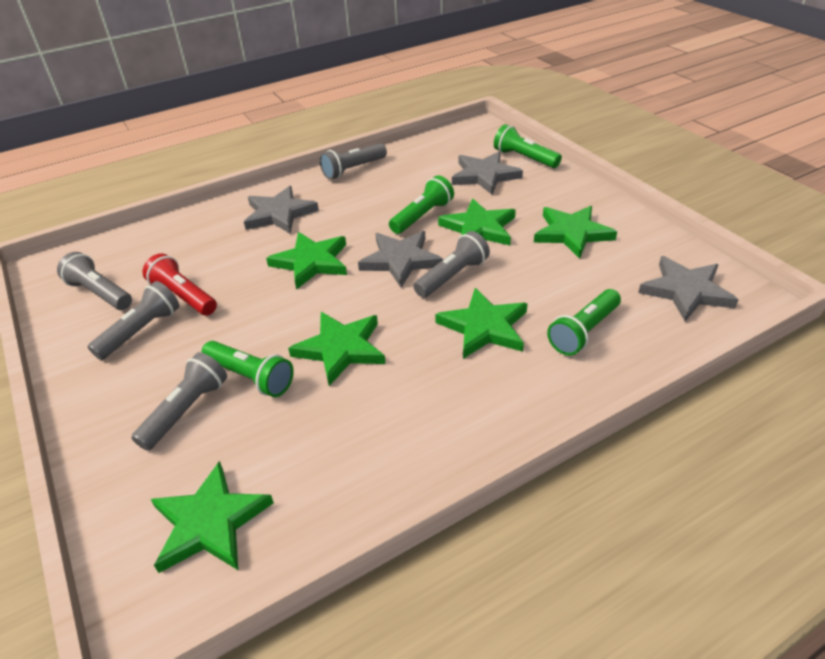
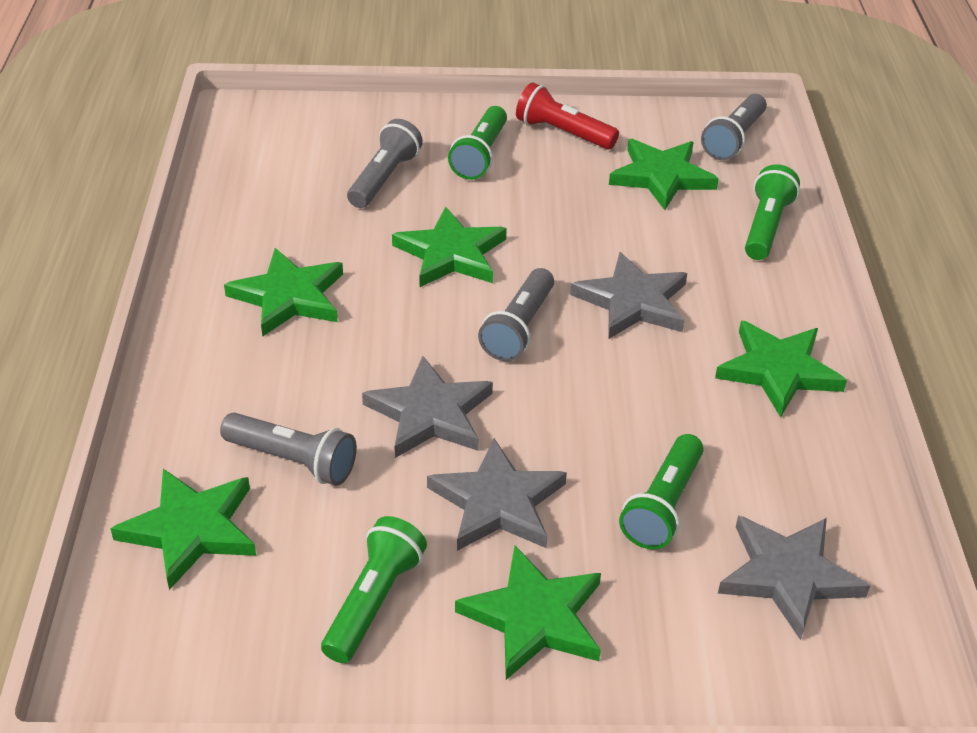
grey flashlight: [57,252,132,310] [88,281,180,360] [131,352,227,451] [320,143,387,180] [413,231,490,298] = 5 -> [220,413,357,486] [347,119,423,208] [478,268,554,361] [701,94,767,160] = 4

